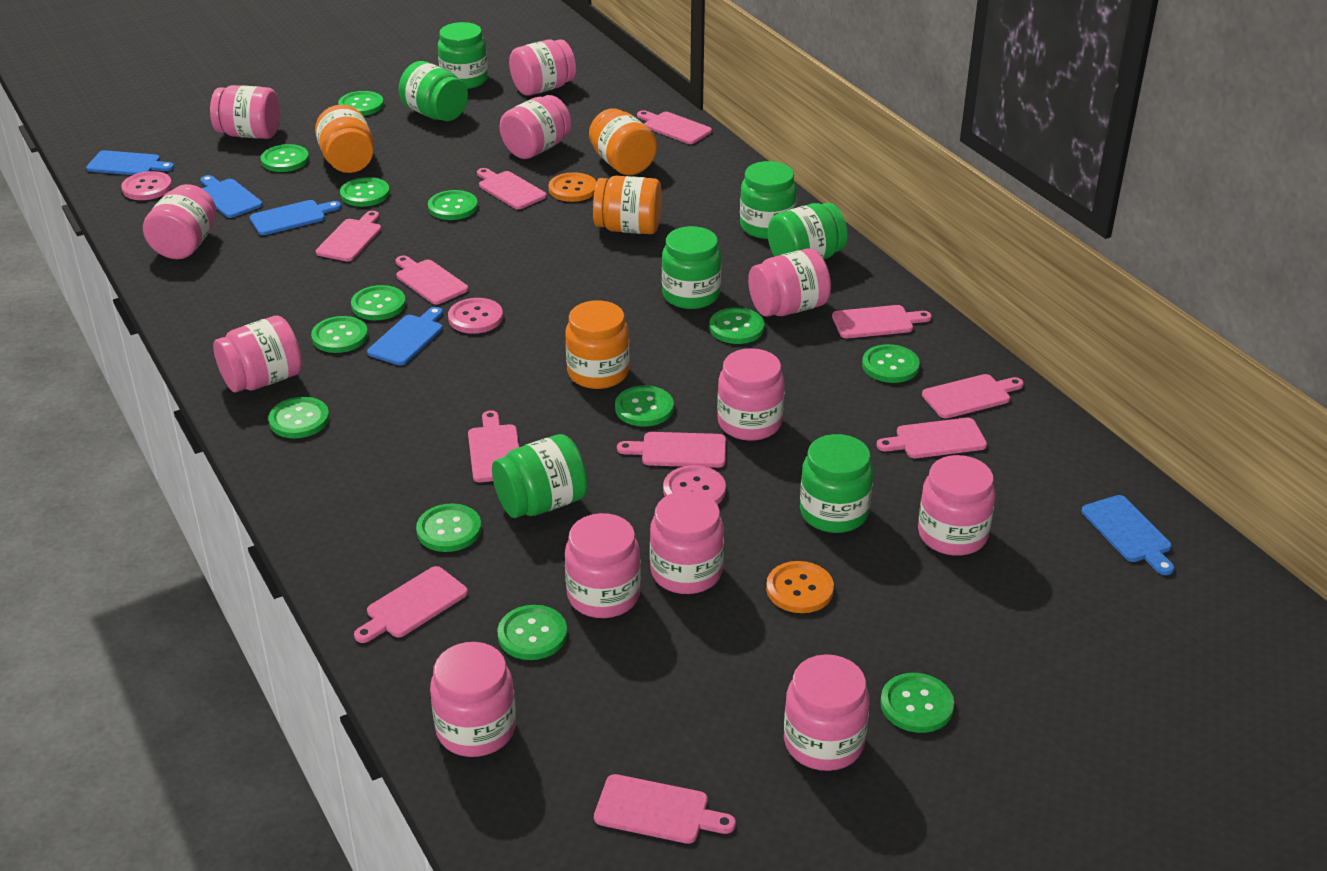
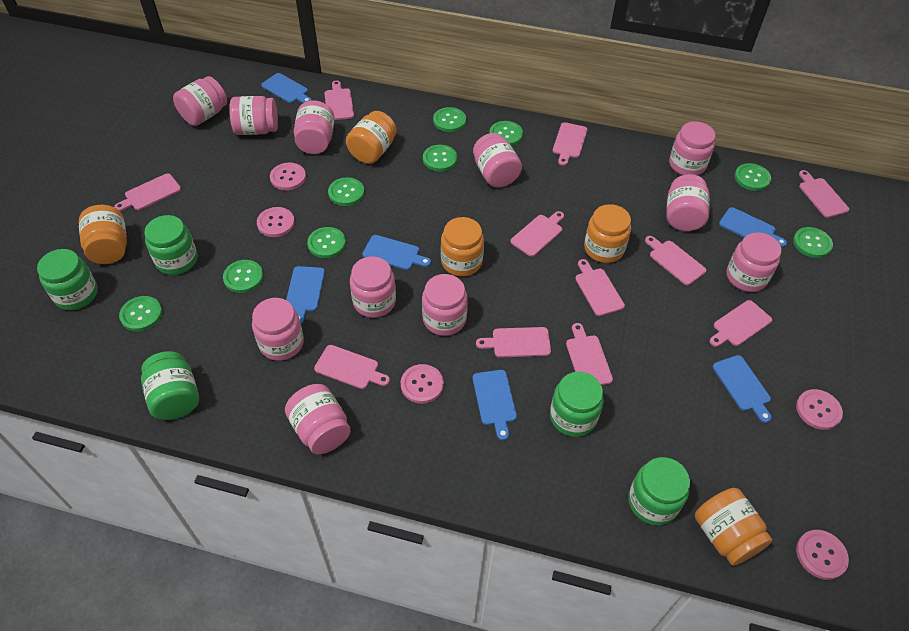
blue cutting board: [86,150,174,175] [200,175,263,218] [250,200,341,235] [367,307,443,365] [1082,495,1174,575] = 5 -> [261,73,312,103] [286,266,325,324] [362,235,431,270] [473,370,517,440] [713,355,772,423] [719,207,787,247] = 6
green button: [261,144,309,172] [268,397,329,438] [311,316,368,353] [338,91,384,116] [340,177,390,207] [351,285,406,320] [416,503,481,552] [428,190,478,220] [498,605,567,660] [615,385,674,427] [709,308,765,344] [862,344,920,383] [880,673,954,733] = 13 -> [119,296,162,331] [223,260,263,293] [307,227,346,258] [328,177,364,206] [423,145,457,171] [433,107,466,132] [489,121,523,146] [734,163,771,191] [793,227,833,258] = 9
green jar: [399,61,468,121] [438,22,488,89] [492,434,588,518] [662,226,721,309] [740,161,797,239] [768,203,848,259] [800,434,873,533] = 7 -> [37,249,98,310] [141,351,199,420] [144,215,197,275] [550,372,604,437] [628,457,690,525] = 5
orange button: [549,172,597,202] [766,561,834,613] = 2 -> none = 0
orange jar: [315,105,374,173] [565,300,629,389] [589,109,657,175] [593,176,662,234] = 4 -> [79,205,127,264] [346,111,397,164] [441,217,484,277] [584,204,631,263] [695,488,773,566] = 5
pink button: [121,171,172,200] [448,298,503,334] [663,465,726,505] = 3 -> [257,207,295,237] [270,163,306,190] [401,364,444,404] [796,389,843,430] [796,530,849,580] = 5
pink jar: [143,184,217,259] [210,85,280,139] [213,316,302,392] [430,642,516,757] [500,95,571,159] [509,39,576,96] [565,513,641,618] [650,491,724,594] [717,348,785,441] [748,248,831,317] [784,654,870,771] [918,455,995,556] = 12 -> [173,76,227,126] [229,96,278,135] [252,298,304,361] [285,384,351,454] [294,100,335,154] [350,257,396,318] [422,274,468,336] [473,133,522,187] [667,174,710,231] [669,122,716,176] [726,232,781,292] = 11

